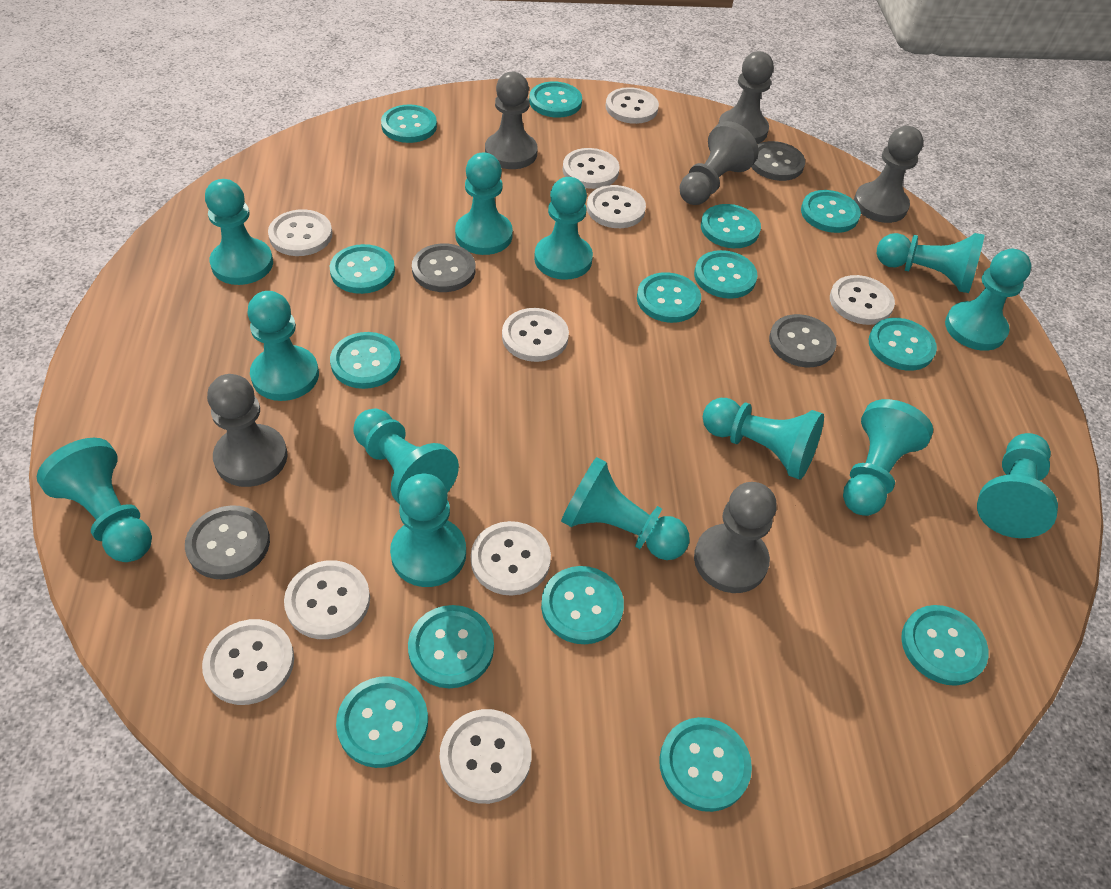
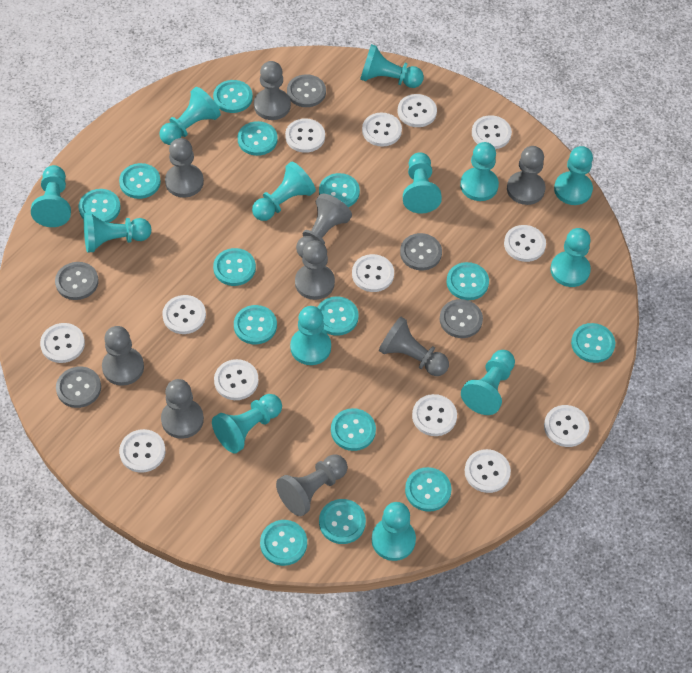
grey button: [185,505,270,580] [412,243,475,292] [751,141,805,181] [769,314,837,367] = 4 -> [55,262,99,300] [56,367,101,408] [287,74,326,107] [400,233,442,270] [440,299,483,338] = 5
grey pawn: [207,374,287,487] [485,72,537,169] [680,121,758,205] [694,482,777,593] [718,51,774,144] [854,126,923,223] = 6 -> [102,326,144,386] [161,379,204,439] [165,138,204,198] [254,61,291,120] [276,454,348,516] [295,240,335,300] [296,194,352,257] [379,317,449,376] [507,146,545,205] = 9
white button: [202,619,294,705] [268,209,332,256] [284,560,370,639] [439,709,532,804] [471,521,551,596] [502,308,569,362] [563,148,620,189] [587,185,646,228] [606,87,659,124] [830,275,895,325] = 10 -> [40,323,85,363] [119,429,166,473] [162,295,206,334] [214,359,259,400] [285,118,325,153] [352,254,394,292] [362,113,402,147] [398,94,437,127] [412,394,457,436] [465,449,511,493] [472,115,512,149] [504,225,546,262] [544,405,590,447] = 13

